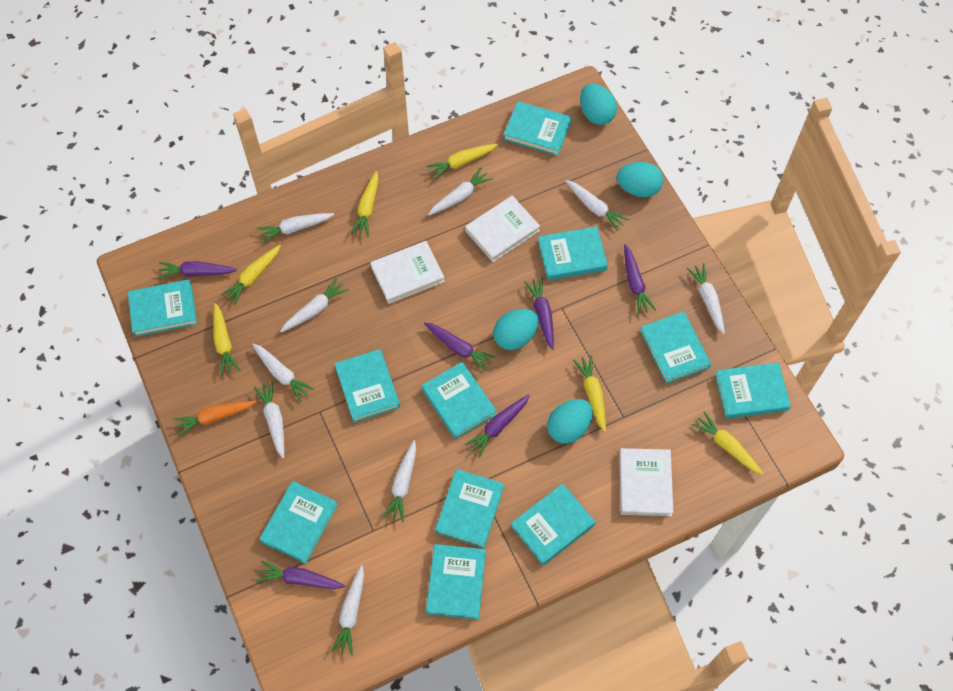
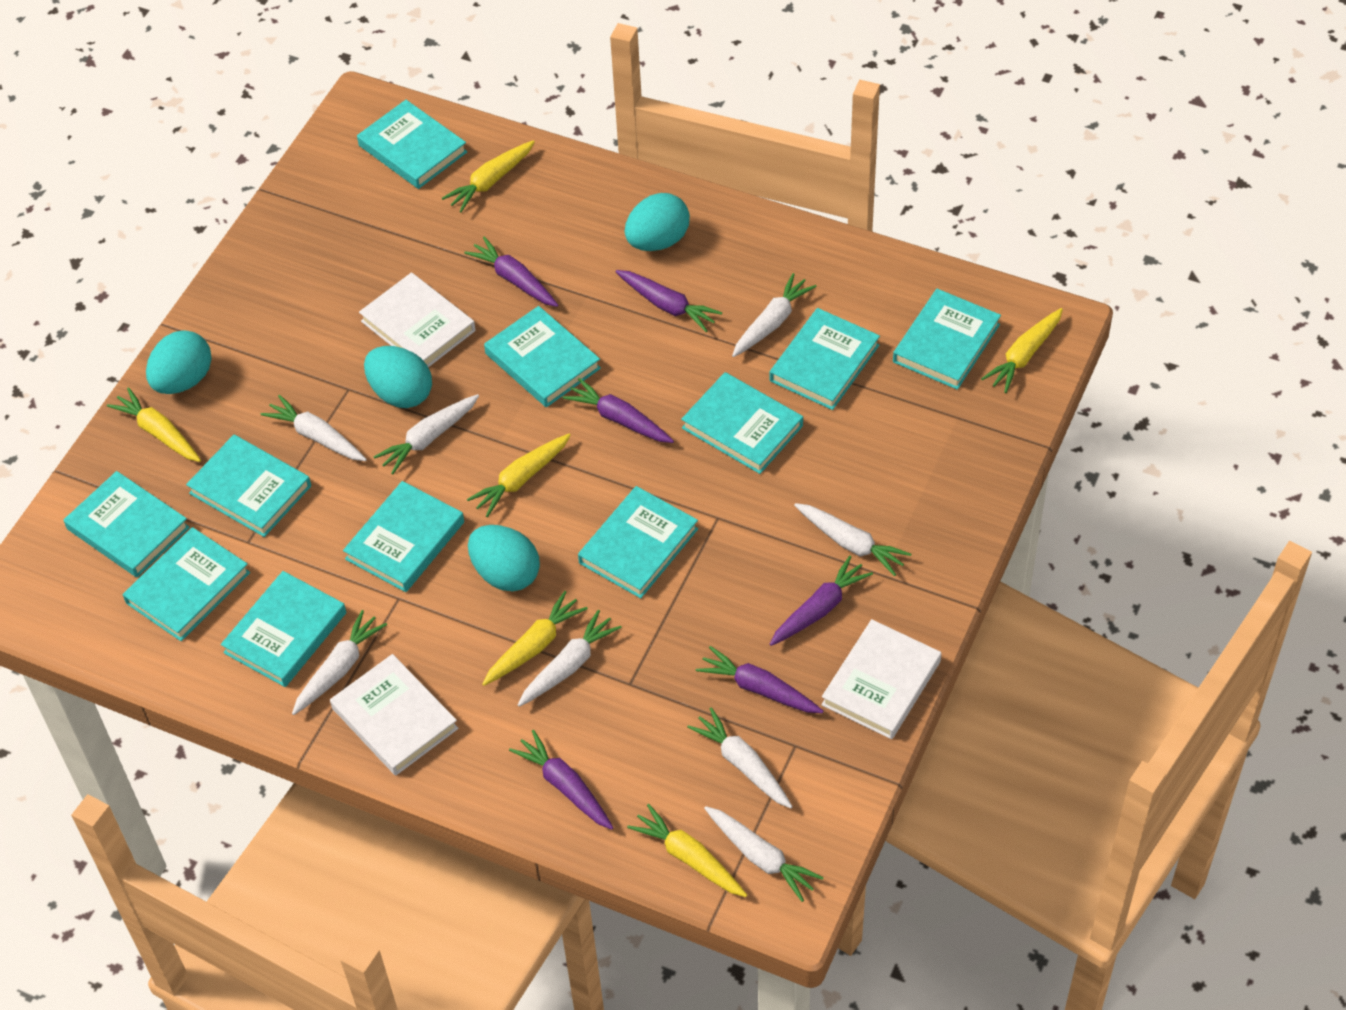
orange carrot: [173,401,257,436] = 1 -> none = 0
white carrot: [252,343,315,402] [254,381,284,458] [257,213,334,243] [280,277,349,332] [331,565,364,655] [383,440,416,522] [428,167,493,215] [566,180,629,231] [687,263,725,334] = 9 -> [261,395,367,461] [292,610,387,715] [374,394,479,475] [518,610,622,707] [687,707,793,808] [704,806,824,902] [732,273,817,357] [794,503,911,576] = 8

